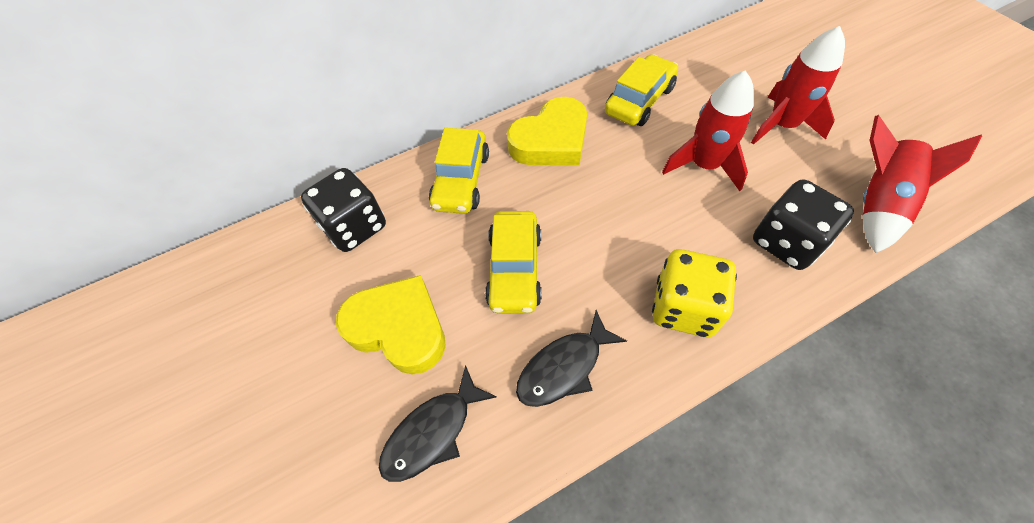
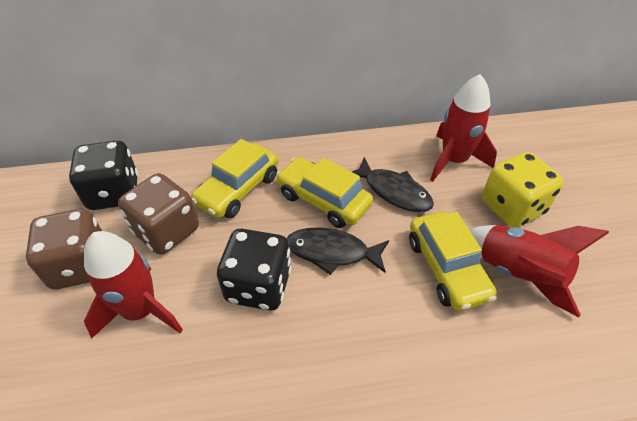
brown dice: none = 0 -> [26,209,102,289] [118,173,199,255] = 2
yellow heart: [336,275,446,375] [507,97,587,165] = 2 -> none = 0

